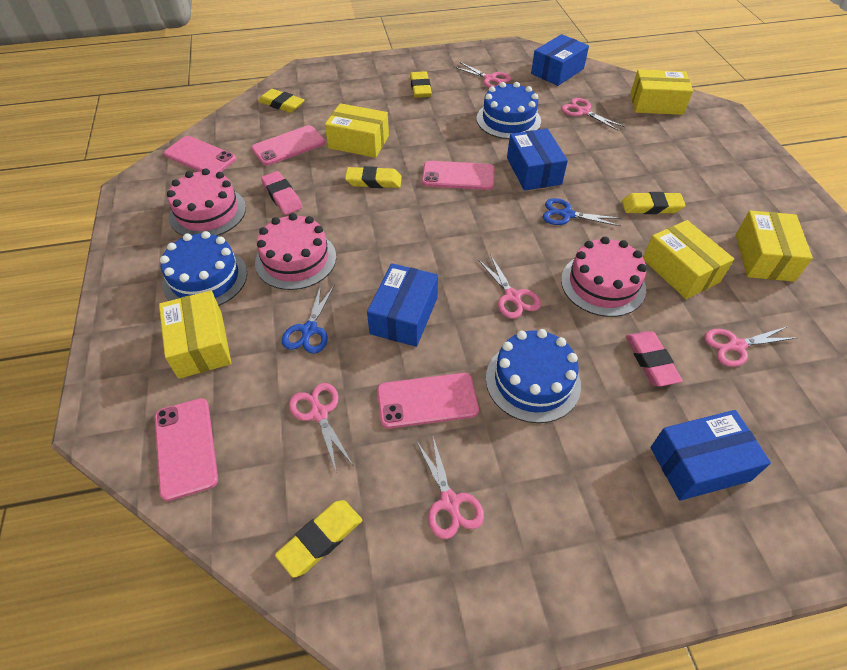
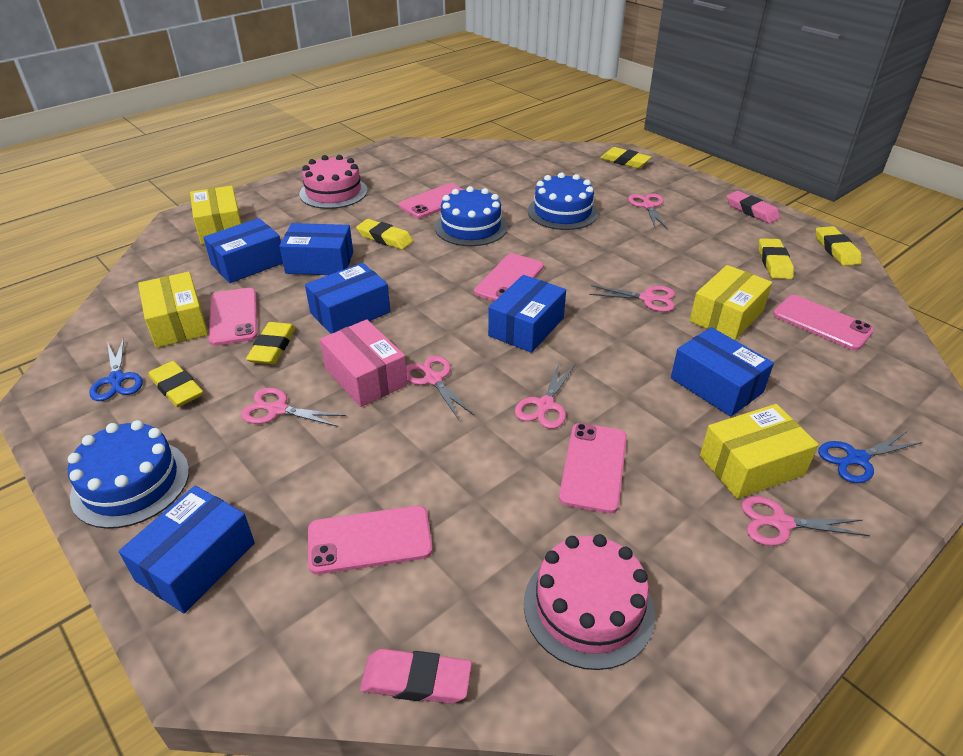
blue box: [367,263,438,347] [507,129,568,191] [531,34,589,86] [651,410,771,501] = 4 -> [119,486,255,613] [203,218,283,283] [279,223,353,275] [305,263,391,334] [488,275,566,353] [671,327,774,417] = 6
pink box: none = 0 -> [320,319,408,407] = 1
pink cake: [167,168,246,236] [255,213,336,290] [561,237,647,317] = 3 -> [299,155,368,209] [524,534,655,670] = 2
pink phone: [155,398,218,501] [164,136,236,173] [251,125,325,166] [377,373,479,429] [422,161,495,190] = 5 -> [209,288,258,346] [308,506,433,575] [399,183,463,218] [474,254,544,301] [559,423,627,514] [773,295,874,350] = 6
yellow box: [159,291,231,379] [325,103,389,158] [630,69,693,115] [643,220,734,299] [736,211,813,282] = 5 -> [138,272,208,348] [190,185,242,244] [690,265,772,340] [700,404,819,499] = 4
yellow eraser: [258,89,305,113] [275,500,362,578] [345,166,402,188] [410,71,432,98] [622,192,686,214] = 5 -> [148,361,203,407] [246,322,296,364] [356,219,413,250] [601,147,651,168] [759,238,794,279] [816,226,862,266] = 6

